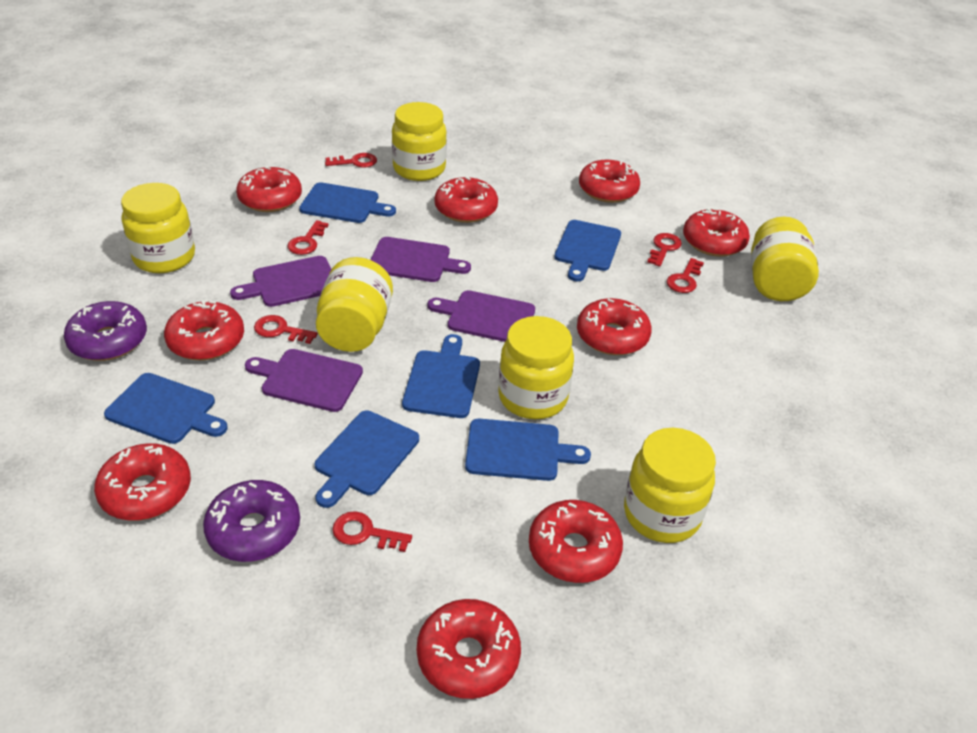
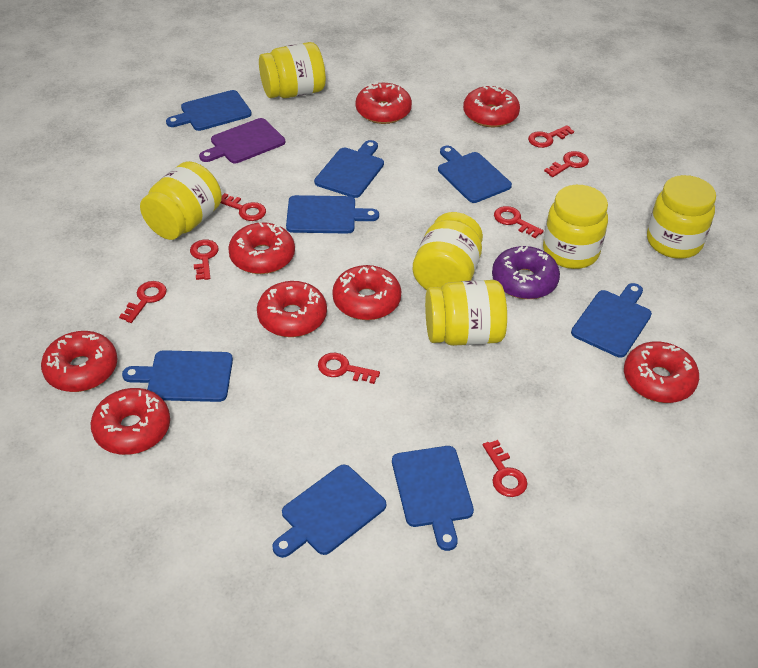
blue cutting board: [104,373,228,444] [299,182,396,223] [315,411,419,508] [402,334,480,418] [465,419,591,481] [554,220,621,282] = 6 -> [122,350,233,402] [166,90,252,131] [272,464,386,558] [286,195,379,234] [314,140,384,198] [392,446,474,551] [438,146,512,203] [571,283,652,357] = 8
purple cutting board: [230,256,331,307] [245,349,363,412] [370,237,471,282] [427,290,535,342] = 4 -> [199,118,285,163] = 1
purple donut: [64,301,147,361] [203,480,300,562] = 2 -> [492,246,560,299] = 1
red donut: [94,443,191,521] [164,300,244,360] [236,167,302,212] [417,599,521,699] [435,177,498,223] [529,500,623,583] [577,298,652,355] [579,160,640,203] [683,208,750,257] = 9 -> [41,331,117,392] [91,388,170,455] [228,222,295,274] [257,281,327,337] [332,265,401,320] [355,82,412,124] [463,85,520,127] [624,341,699,403] = 8
red key: [254,315,318,344] [288,220,329,255] [325,153,377,168] [333,511,412,552] [647,233,682,266] [667,258,704,293] = 6 -> [119,281,167,323] [190,240,219,280] [221,193,266,221] [318,353,380,384] [483,440,527,497] [494,206,544,238] [528,125,574,148] [544,151,589,177] = 8

